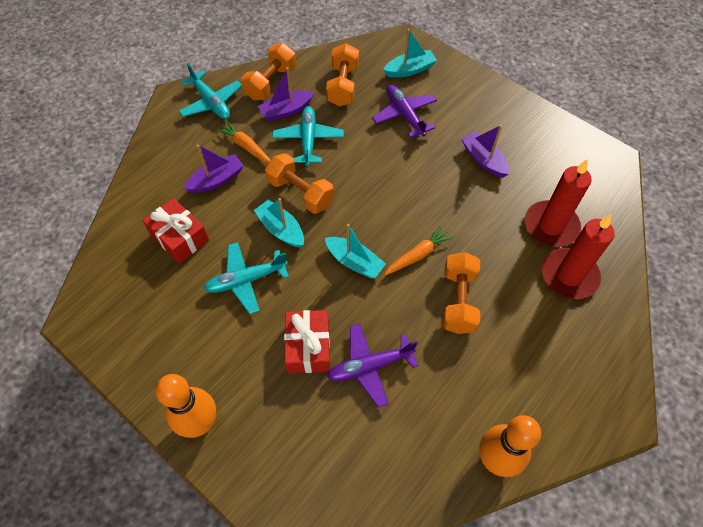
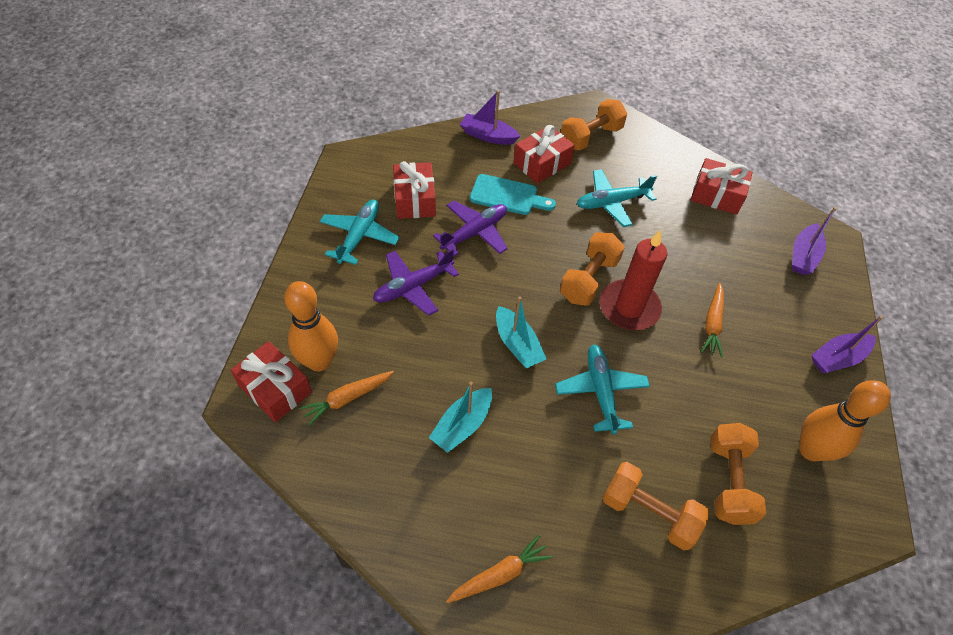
orange carrot: [216,121,270,163] [384,226,453,276] = 2 -> [299,371,394,426] [446,535,552,603] [701,283,724,358] = 3
red candle: [525,159,592,247] [542,214,615,299] = 2 -> [600,230,668,330] = 1
red gift: [142,198,209,263] [284,310,330,373] = 2 -> [231,341,312,422] [393,161,436,219] [513,125,575,183] [691,158,753,215] = 4
turquoise boat: [254,198,304,248] [325,224,386,279] [383,29,437,78] = 3 -> [429,382,492,453] [496,296,547,368] = 2
turquoise cutting board: none = 0 -> [470,174,556,215] = 1

